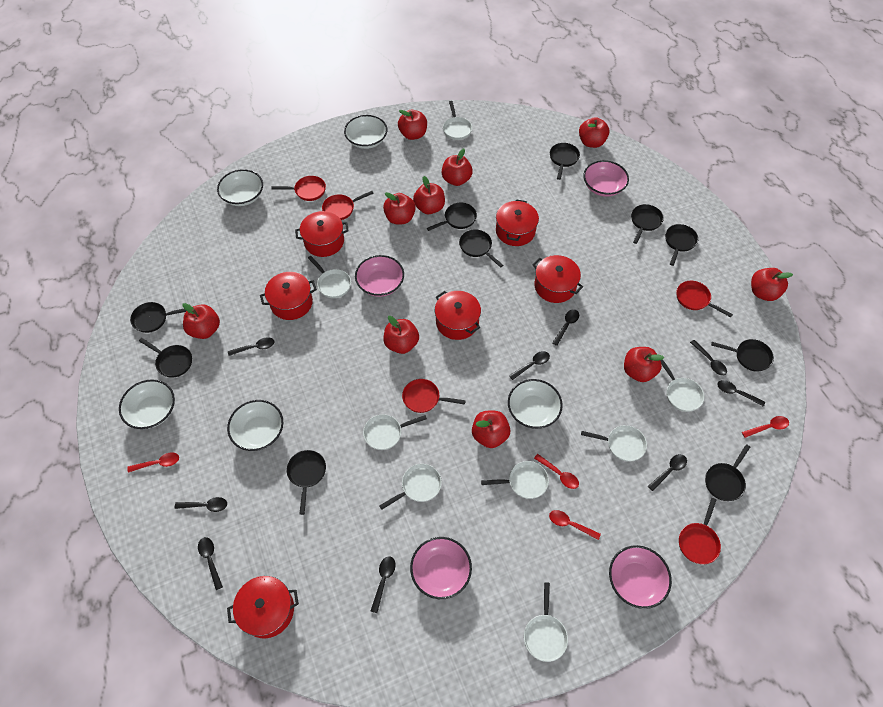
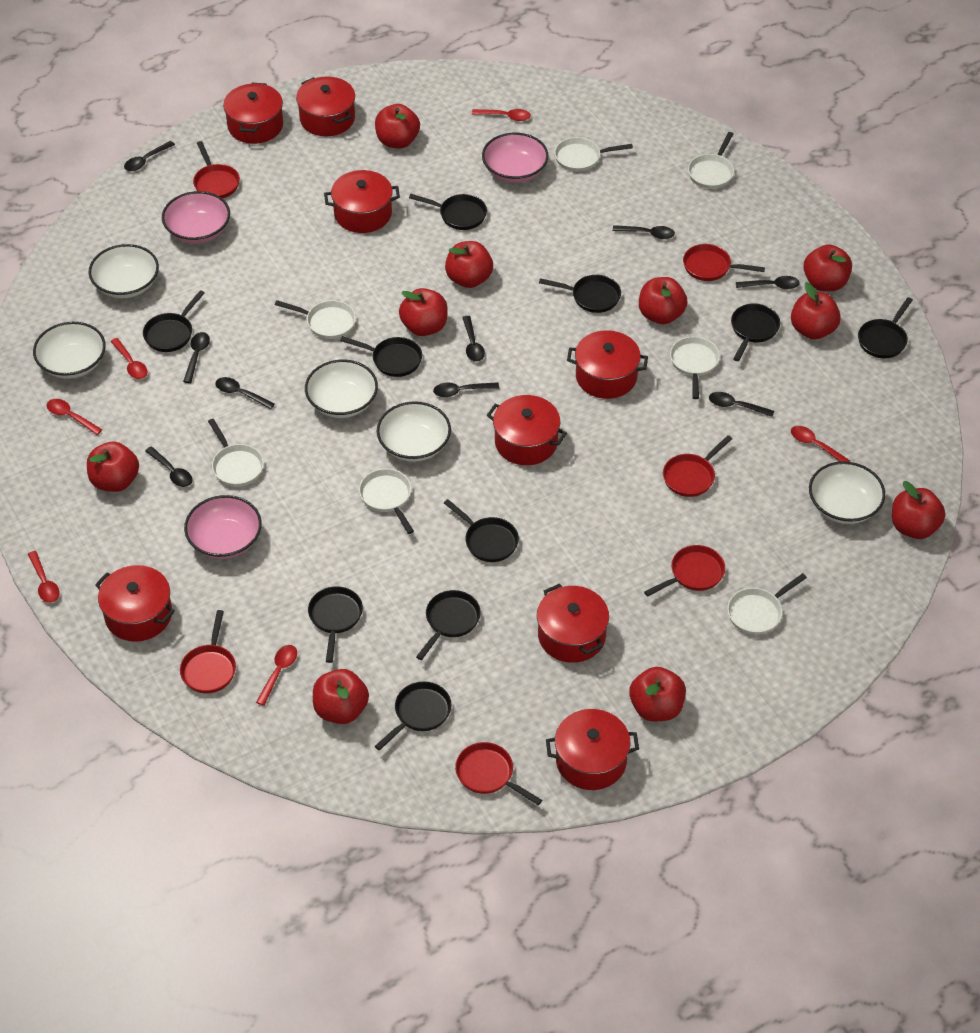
pink bowl: [355,255,404,297] [410,537,472,599] [583,160,629,197] [609,545,672,609] = 4 -> [162,191,230,244] [184,495,262,559] [482,133,548,183] = 3
red pan: [272,176,326,201] [322,191,374,220] [402,379,466,413] [676,281,733,317] [679,498,721,564] = 5 -> [180,610,236,693] [193,141,240,198] [455,742,542,805] [644,545,725,597] [663,435,732,497] [683,244,765,281] = 6
red pot: [227,576,299,638] [260,272,317,320] [295,211,349,257] [435,291,481,340] [496,199,539,246] [533,255,583,303] = 6 -> [95,565,175,642] [223,83,283,144] [296,76,355,136] [324,170,400,233] [487,395,567,465] [537,584,609,663] [546,709,639,790] [567,330,648,399] = 8
red spoon: [127,452,179,472] [534,454,579,489] [549,510,601,540] [742,416,789,438] = 4 -> [28,551,60,603] [47,399,102,435] [110,338,148,379] [256,645,297,706] [472,109,531,121] [791,426,850,462] = 6
white pan: [308,256,351,298] [363,414,427,450] [379,464,442,510] [443,101,472,140] [481,461,549,499] [524,582,568,662] [581,425,647,462] [660,360,704,412] = 8 -> [208,419,264,487] [275,300,356,339] [359,469,414,534] [555,137,633,172] [670,336,720,399] [688,132,734,189] [727,573,807,635] = 7

